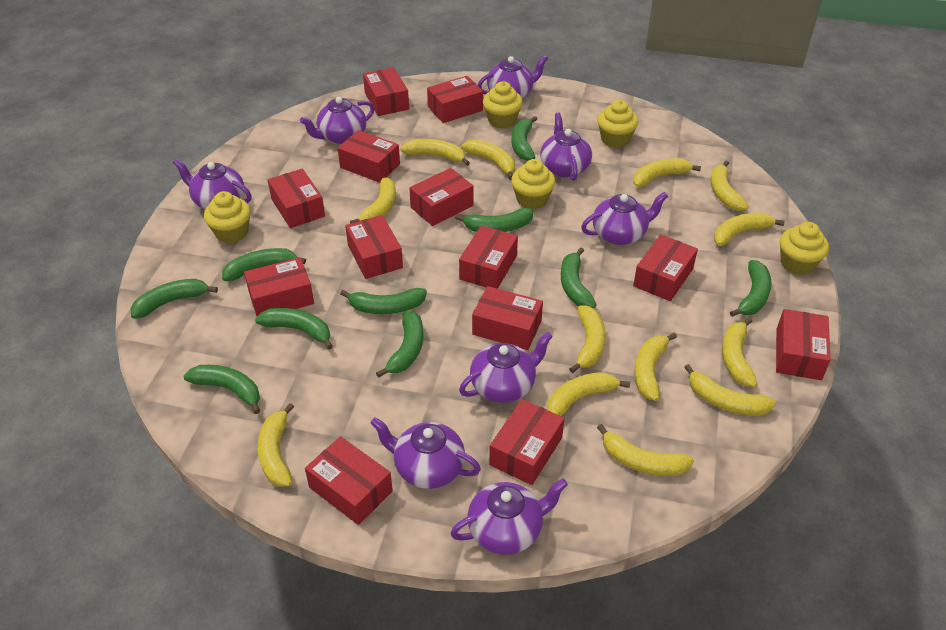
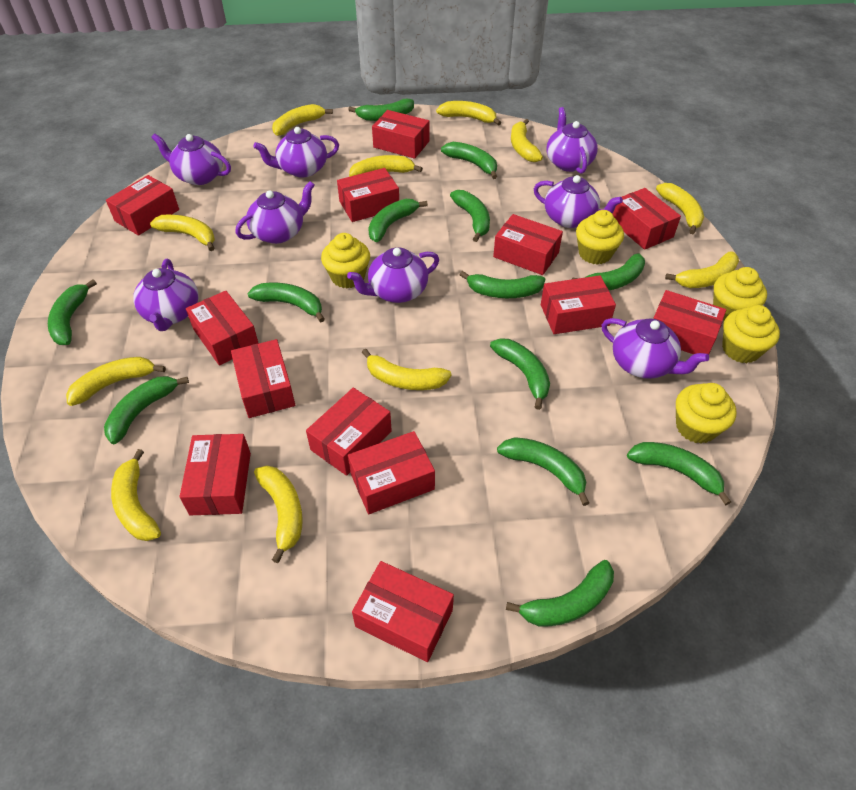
green banana: [130,279,218,319] [183,365,260,414] [222,248,306,281] [255,308,333,350] [340,288,427,314] [376,311,423,378] [455,208,533,232] [511,116,537,161] [561,248,597,308] [730,260,772,317] = 10 -> [48,279,97,345] [104,376,189,444] [247,283,325,322] [348,99,414,121] [368,199,428,242] [441,142,497,179] [450,190,490,242] [460,271,545,298] [490,338,550,410] [497,437,589,506] [506,560,614,627] [572,254,645,290] [627,442,731,506] = 13
yellow banana: [257,403,294,487] [350,177,396,224] [400,139,470,166] [462,139,515,180] [547,372,630,416] [569,305,606,373] [597,424,694,476] [633,158,701,187] [634,333,677,401] [684,364,776,416] [711,161,748,211] [714,212,785,246] [722,317,757,387] = 13 -> [66,357,166,406] [111,449,161,541] [150,215,215,251] [254,466,303,563] [272,104,333,136] [349,155,423,177] [362,348,452,390] [436,101,501,126] [511,119,543,162] [656,183,704,234] [665,252,739,288] = 11

